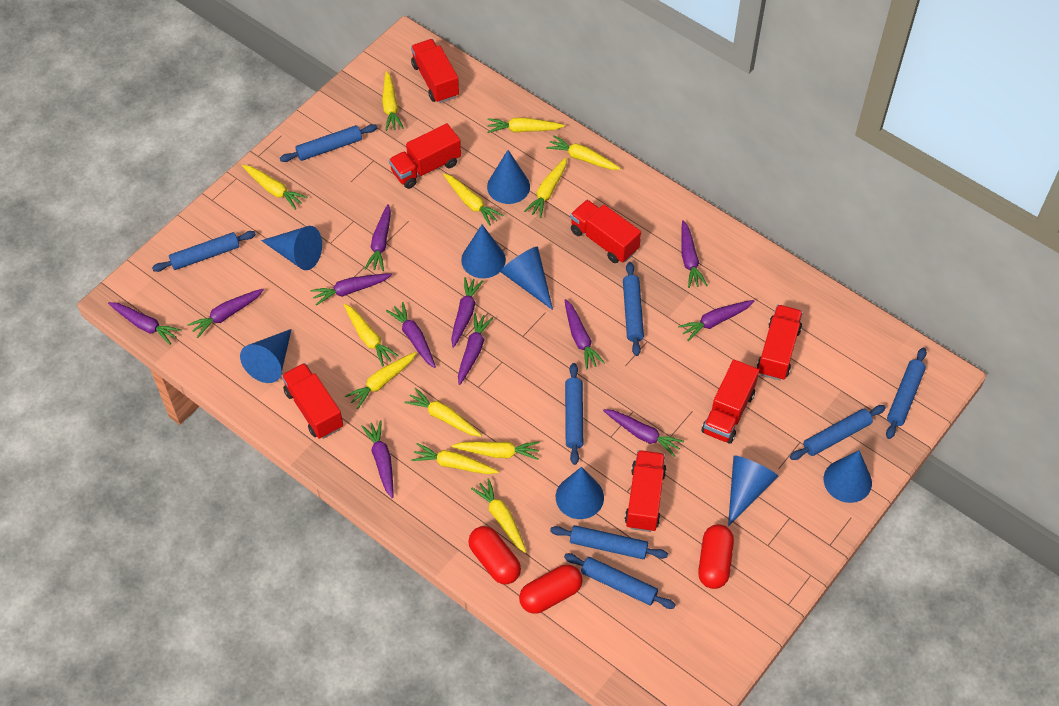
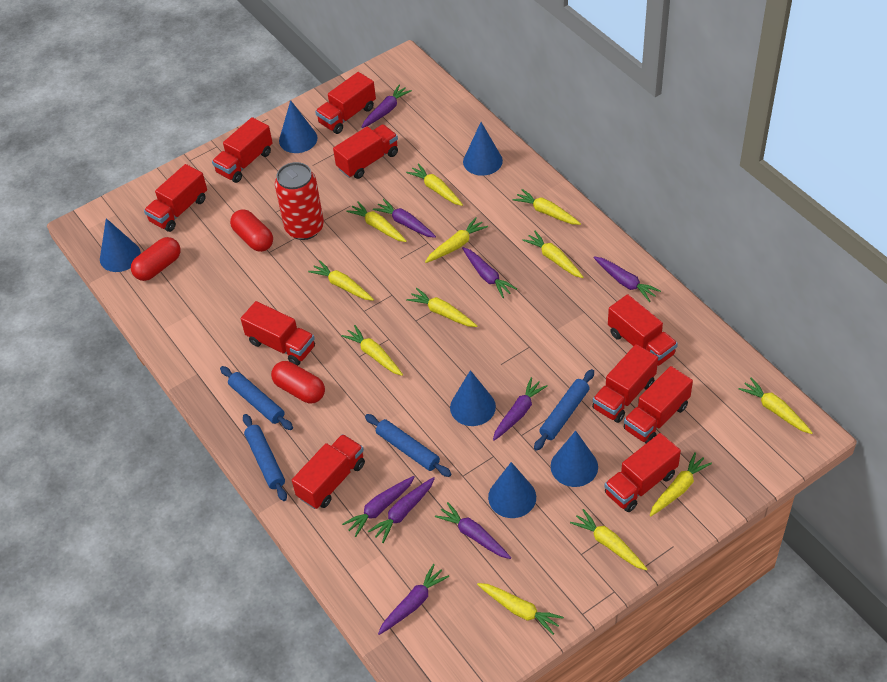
blue cone: [240,329,292,383] [261,226,322,270] [461,225,506,278] [487,150,530,204] [500,247,553,310] [556,467,604,519] [728,455,778,526] [824,450,872,503] = 8 -> [100,218,141,272] [279,100,318,153] [450,370,496,426] [463,122,503,176] [488,462,536,518] [551,431,598,487] = 6
blue rolling pin: [152,231,256,272] [280,124,377,162] [550,525,668,559] [564,553,676,609] [565,363,583,465] [623,262,644,356] [790,405,886,460] [886,347,927,439] = 8 -> [220,366,293,430] [243,414,287,501] [365,414,451,477] [534,369,594,451] = 4
purple carrot: [108,302,182,345] [187,289,264,338] [310,273,392,306] [361,420,393,498] [365,204,391,271] [386,302,436,368] [451,277,483,348] [458,313,493,385] [565,299,605,369] [603,409,684,457] [678,300,754,341] [681,220,707,288] = 12 -> [342,476,415,537] [361,85,412,128] [368,477,435,543] [373,199,436,238] [378,564,449,635] [435,502,511,559] [462,247,517,298] [493,377,548,441] [593,256,661,302] = 9
red can: none = 0 -> [275,162,324,240] = 1
red truck: [281,363,343,439] [389,123,461,189] [411,39,459,103] [570,200,641,263] [625,450,666,532] [702,360,759,444] [757,305,803,381] = 7 -> [144,164,207,232] [212,117,273,183] [241,301,315,366] [292,434,365,509] [315,72,376,134] [333,124,398,179] [592,344,658,423] [604,433,681,512] [608,294,678,366] [623,366,693,444] = 10

